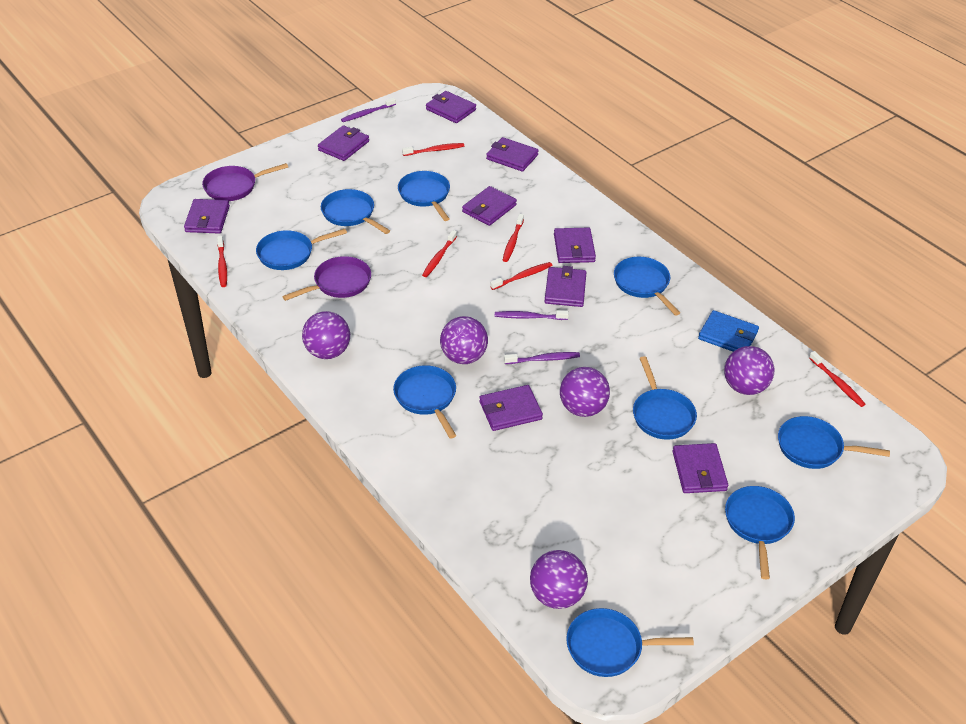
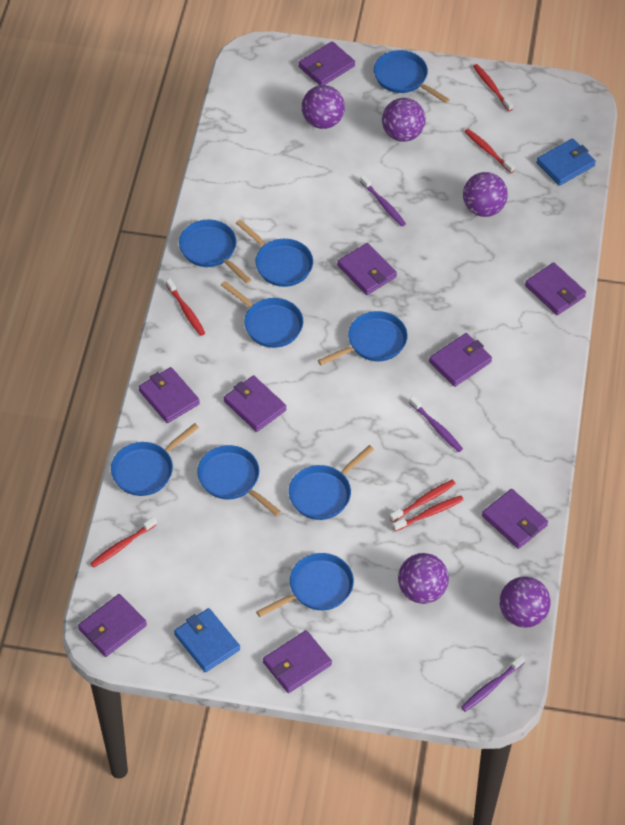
blue wallet: [698,310,759,352] = 1 -> [174,608,240,672] [536,138,596,186] = 2
purple pan: [202,163,288,201] [282,256,371,301] = 2 -> none = 0

